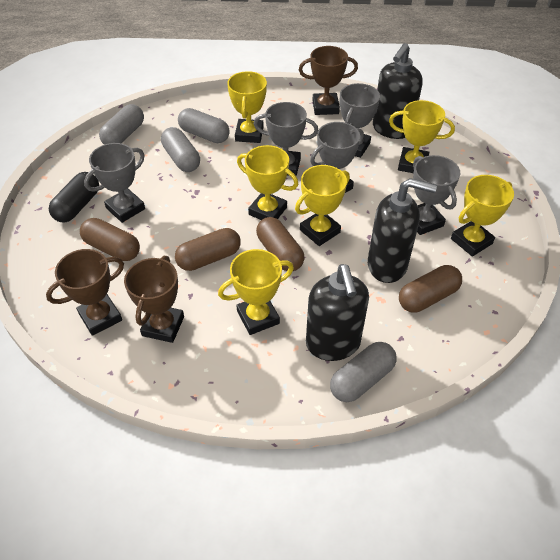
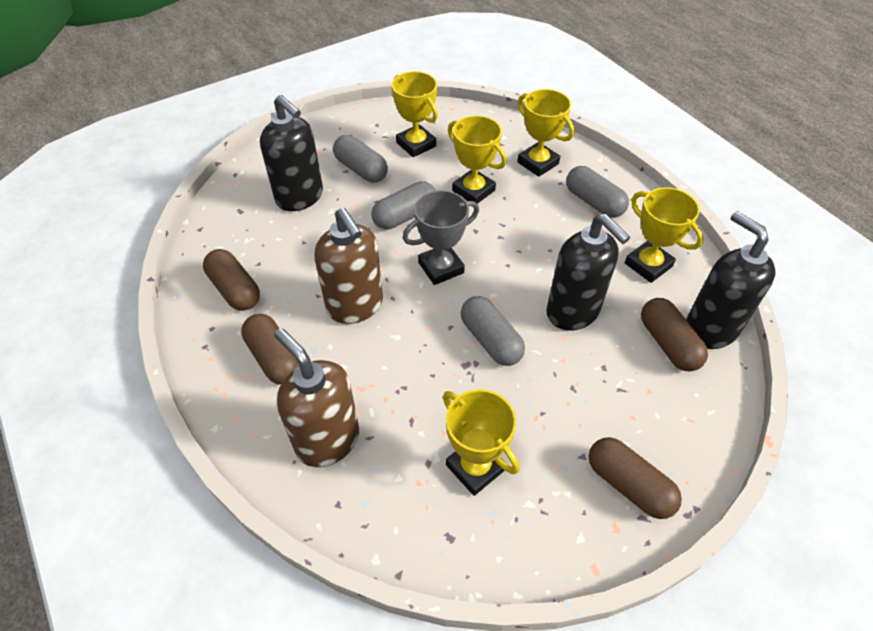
black capsule: [48,172,99,222] = 1 -> none = 0
brown soap dispenser: none = 0 -> [274,328,359,467] [314,208,383,324] = 2
brown trophy: [46,249,124,336] [124,256,184,343] [299,46,358,115] = 3 -> none = 0
grey trophy: [84,143,145,223] [254,102,318,176] [310,122,364,193] [340,83,380,158] [413,155,460,235] = 5 -> [402,190,479,285] = 1
yellow trophy: [218,249,294,335] [227,71,267,143] [237,145,299,220] [295,165,350,246] [389,100,455,173] [451,175,514,257] = 6 -> [392,71,438,157] [443,389,519,496] [448,115,507,204] [517,89,574,177] [625,187,703,283] = 5

